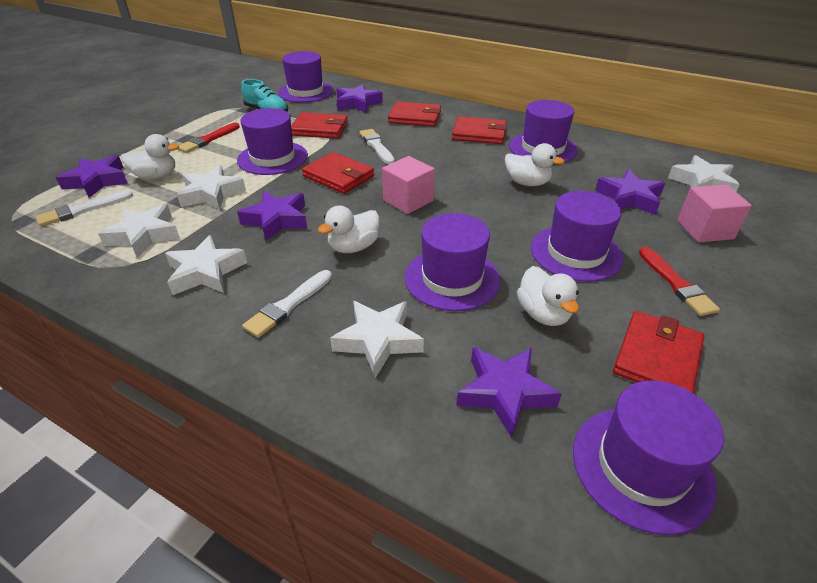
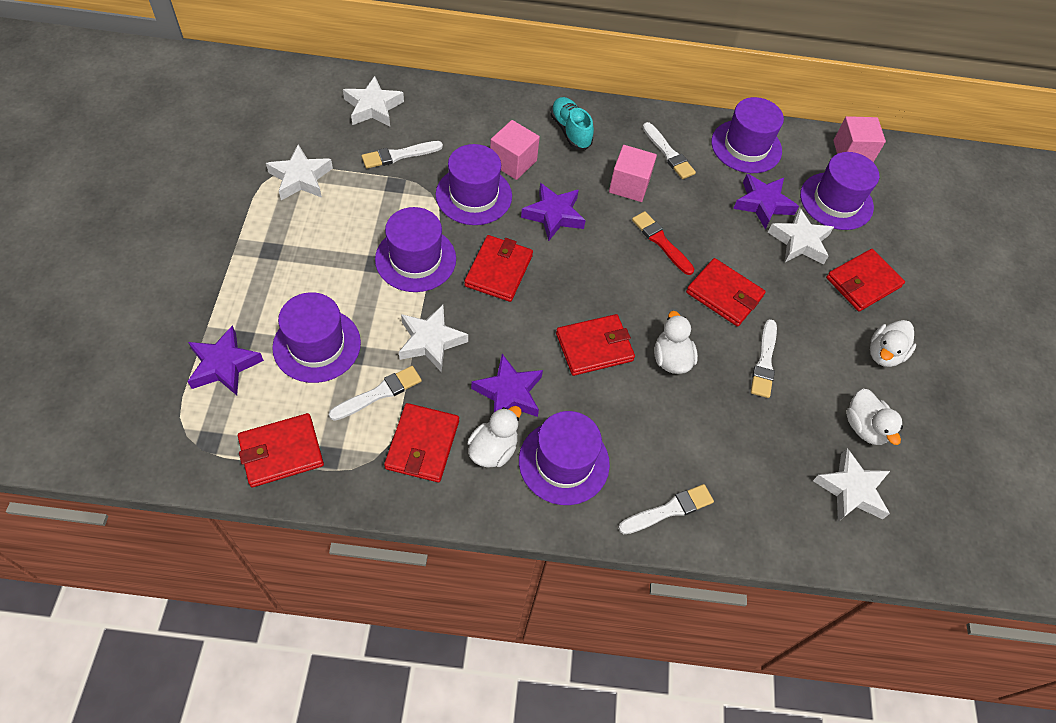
pink cube: [382,156,435,214] [677,184,752,242] = 2 -> [490,120,540,180] [609,145,657,202] [833,116,886,162] = 3
purple star: [56,155,128,198] [237,191,307,241] [336,84,383,113] [456,347,562,438] [595,169,665,215] = 5 -> [187,325,264,395] [471,354,543,417] [521,183,586,241] [733,174,799,229] = 4
red brush: [178,123,240,153] [639,247,720,316] = 2 -> [632,211,694,275] = 1
red wallet: [291,112,348,139] [302,152,374,194] [388,101,441,127] [452,116,507,144] [613,311,705,393] = 5 -> [238,413,324,487] [384,403,459,482] [464,235,533,302] [556,314,635,376] [686,258,766,326] [826,249,905,312] = 6
white brush: [35,190,133,227] [242,270,332,338] [359,129,394,164] = 3 -> [329,366,422,421] [362,141,443,169] [618,484,714,534] [643,122,696,179] [751,319,777,398] = 5

